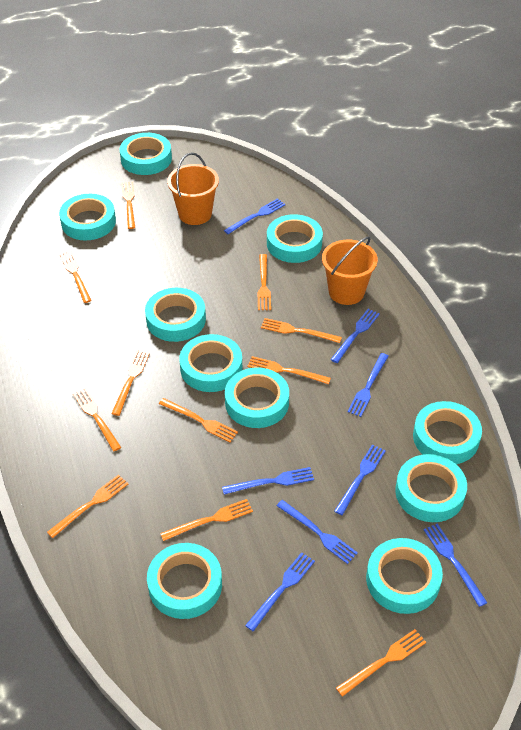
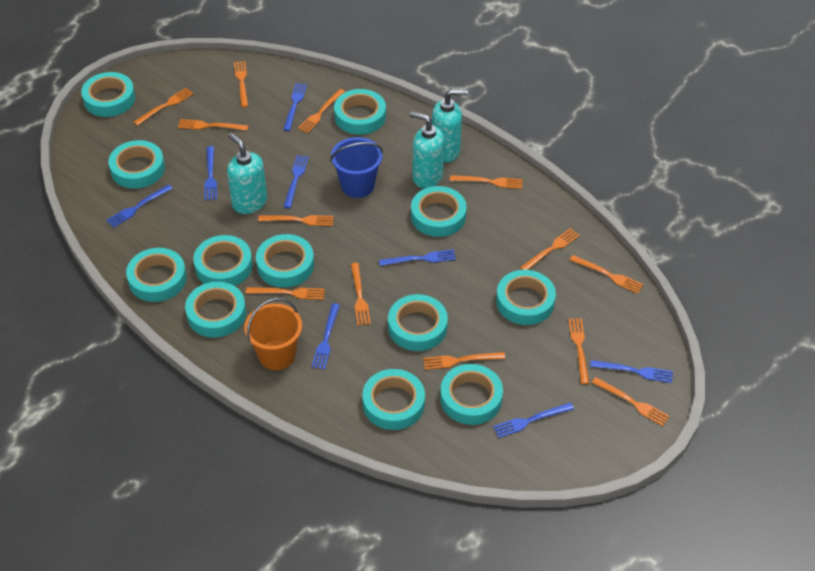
blue bucket: none = 0 -> [330,137,383,198] = 1
orange bucket: [167,153,219,225] [322,236,378,305] = 2 -> [244,298,302,370] = 1
orange fork: [47,474,128,538] [60,251,92,303] [73,388,121,451] [111,351,150,416] [121,182,135,229] [159,398,238,442] [160,499,253,541] [247,356,331,384] [257,254,271,310] [261,318,342,343] [336,629,426,697] = 11 -> [134,88,194,126] [178,119,249,131] [234,61,248,107] [246,287,325,300] [258,215,334,226] [298,89,345,134] [351,263,371,326] [423,352,505,370] [450,175,523,189] [520,228,580,270] [568,318,589,384] [570,255,644,294] [592,377,670,426] = 13
turquoise soap dispenser: none = 0 -> [227,133,267,214] [410,112,445,188] [432,89,468,162] = 3
turquoise tape: [59,194,116,241] [119,133,172,175] [145,288,206,342] [147,543,222,619] [179,334,242,392] [225,368,289,428] [267,214,323,263] [366,538,443,614] [395,454,467,522] [413,401,482,464] = 10 -> [81,72,135,117] [109,140,165,189] [126,248,187,302] [185,281,246,338] [193,235,253,286] [256,234,314,288] [334,89,386,135] [362,369,425,430] [388,294,448,351] [411,186,467,237] [440,364,503,425] [496,270,556,325] = 12

